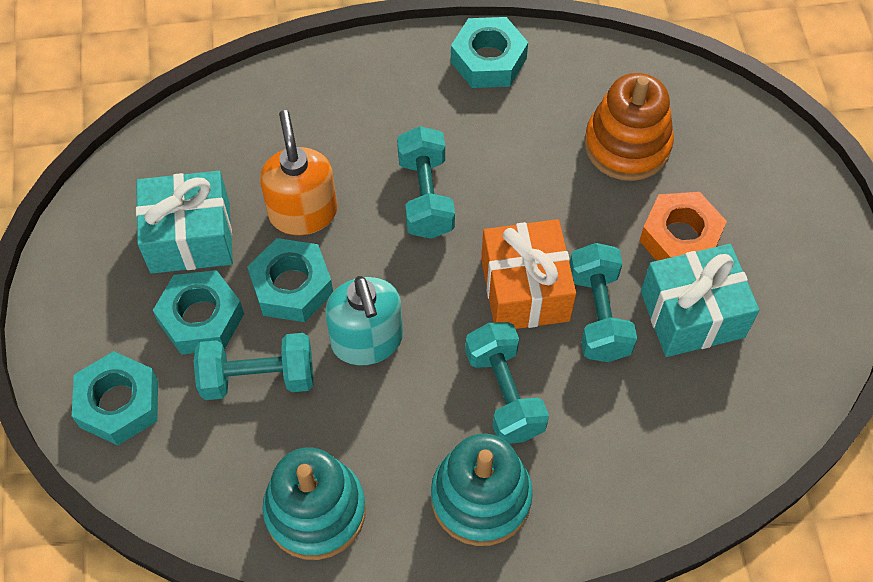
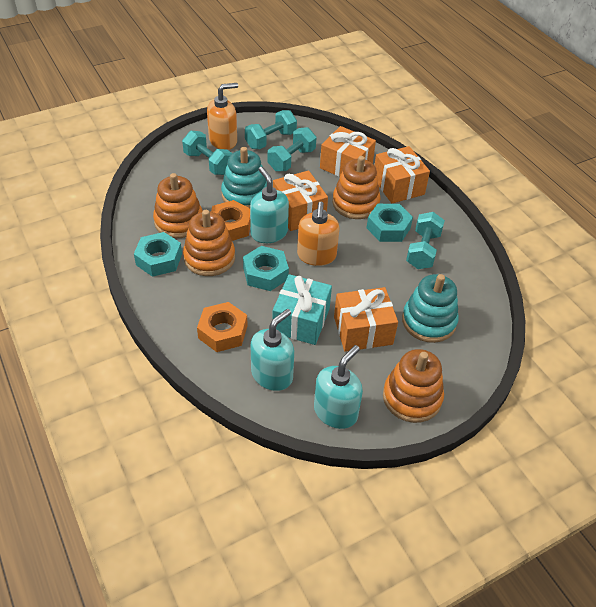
orange gift: [481,219,576,329] = 1 -> [273,170,328,231] [320,126,376,177] [334,287,398,352] [375,146,430,203] = 4
orange nut: [639,192,727,261] = 1 -> [197,302,248,352] [211,200,251,241] = 2
orange soap dispenser: [260,110,337,235] = 1 -> [207,83,238,150] [297,202,339,266] = 2
orange stacking toy: [585,73,674,181] = 1 -> [153,173,203,238] [183,210,235,276] [332,156,381,219] [383,349,444,423] = 4
turquoise gift: [136,171,233,274] [641,244,759,357] = 2 -> [272,274,332,345] = 1
turquoise nut: [72,351,158,445] [153,270,244,355] [247,238,333,322] [451,17,528,88] = 4 -> [134,232,182,277] [243,246,289,291] [367,204,413,242] = 3
turquoise soap dispenser: [325,276,403,365] = 1 -> [250,167,289,243] [251,309,294,391] [314,345,363,429] = 3

